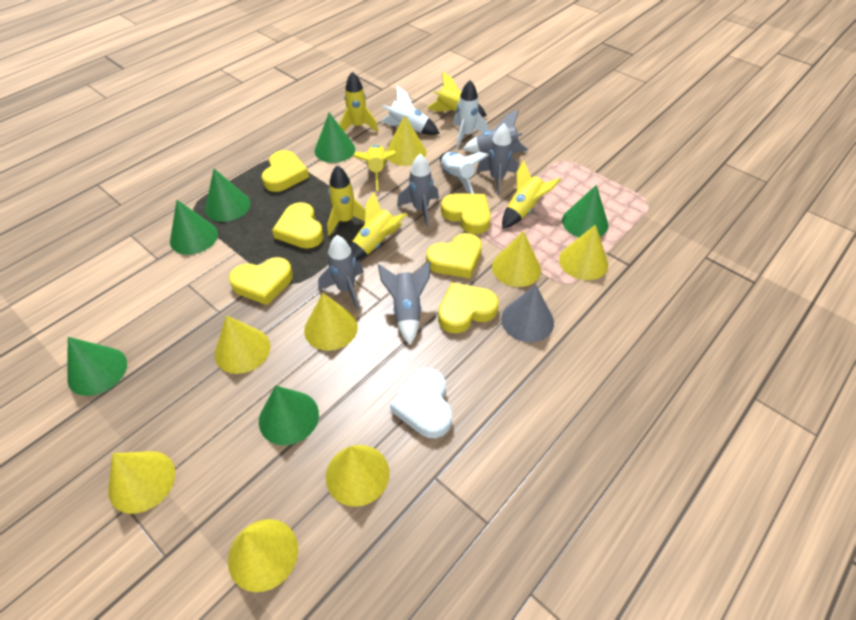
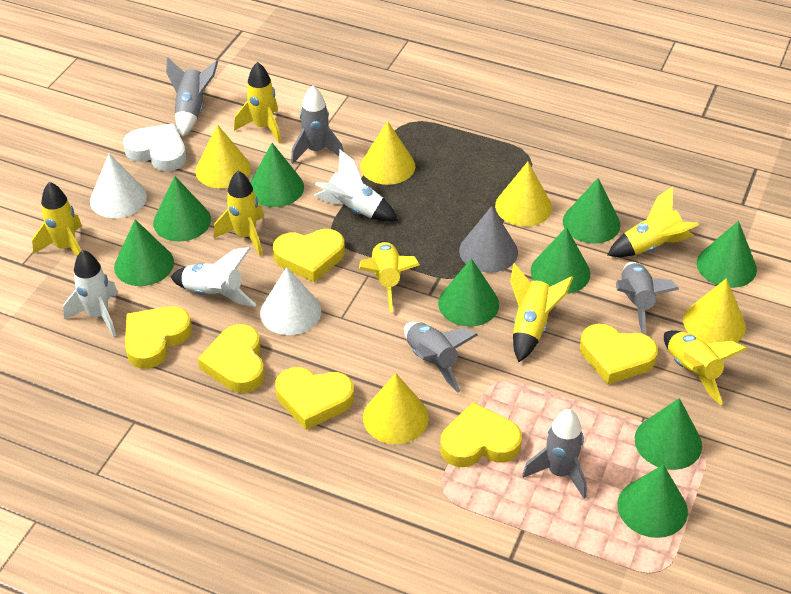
green cone: [67,337,127,396] [170,200,218,255] [205,169,251,222] [259,386,319,445] [315,112,355,163] [562,185,608,237] = 6 -> [114,219,174,286] [153,176,211,242] [250,143,304,207] [438,258,499,327] [531,227,590,294] [563,178,620,243] [618,464,688,538] [635,398,702,470] [697,221,757,288] = 9
white cone: none = 0 -> [90,154,147,218] [260,267,321,335] = 2
yellow cone: [108,451,175,514] [215,315,270,374] [228,519,298,592] [304,293,358,351] [326,445,390,507] [386,115,427,166] [492,231,541,287] [559,224,608,280] = 8 -> [195,124,251,188] [360,121,416,185] [363,373,429,444] [495,162,552,226] [683,278,746,343] = 5
yellow rocket: [327,165,366,236] [340,72,378,132] [350,192,408,261] [353,144,397,191] [427,71,487,117] [502,160,561,229] = 6 -> [32,182,82,256] [214,171,264,256] [234,62,281,143] [359,241,420,312] [510,263,573,362] [608,186,699,257] [664,330,747,405] = 7

